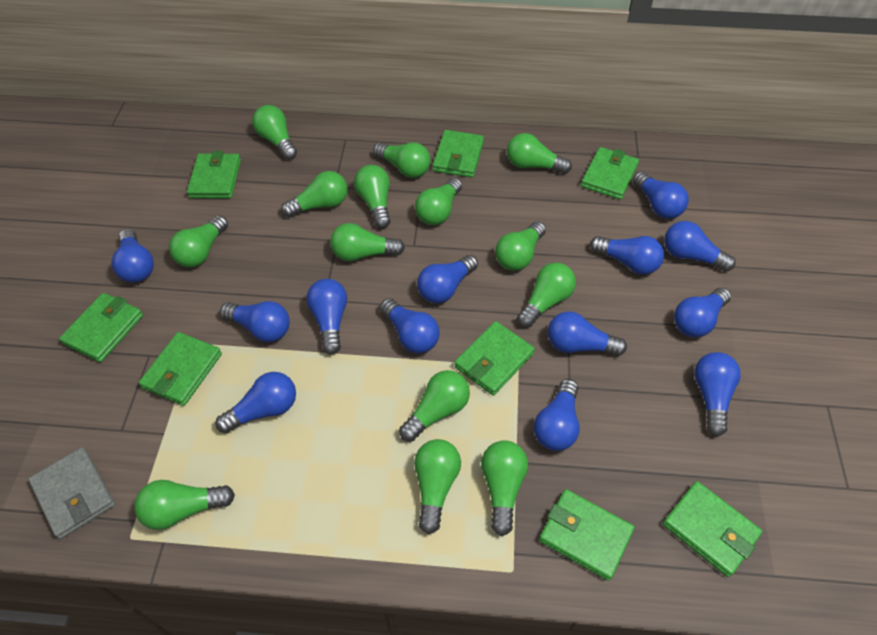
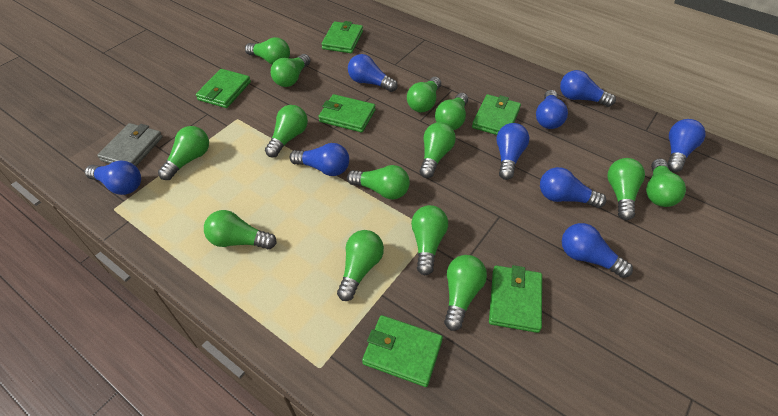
blue light bulb: [112,229,154,283] [215,372,296,434] [220,301,290,342] [307,279,347,354] [380,298,440,353] [417,255,478,304] [534,379,580,451] [548,312,627,356] [590,236,664,275] [632,171,689,219] [664,221,736,272] [674,287,731,338] [694,352,741,436] = 13 -> [85,161,141,195] [290,143,349,176] [348,54,398,92] [496,123,530,180] [536,90,568,129] [540,167,606,208] [560,70,616,107] [562,223,633,278] [668,119,706,172] = 9
green wallet: [59,293,143,362] [139,332,222,406] [187,151,241,199] [433,130,484,178] [454,321,535,395] [539,489,634,581] [581,147,639,200] [663,481,762,577] = 8 -> [196,69,251,108] [318,94,376,132] [321,21,363,53] [362,315,443,387] [472,94,521,135] [489,265,542,333] = 6

